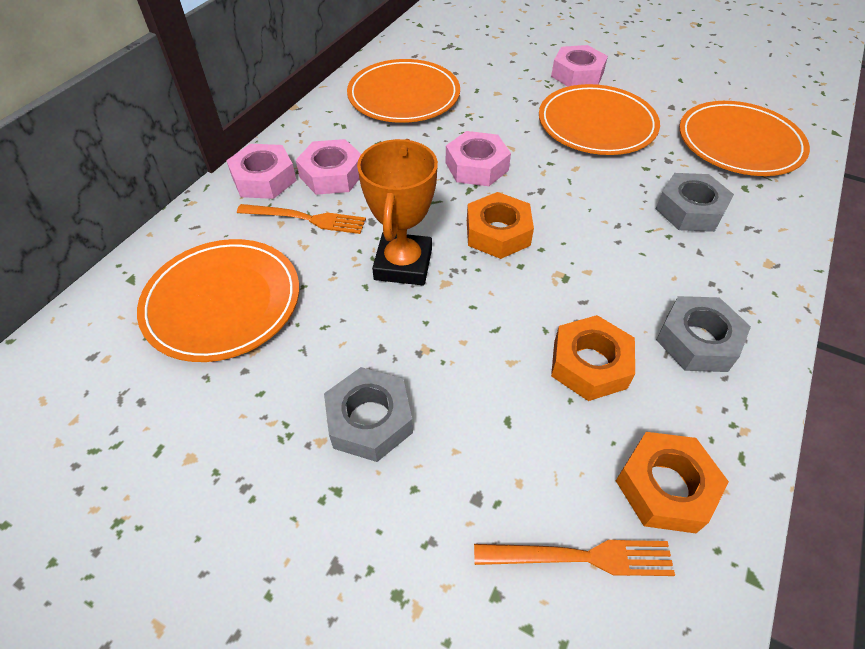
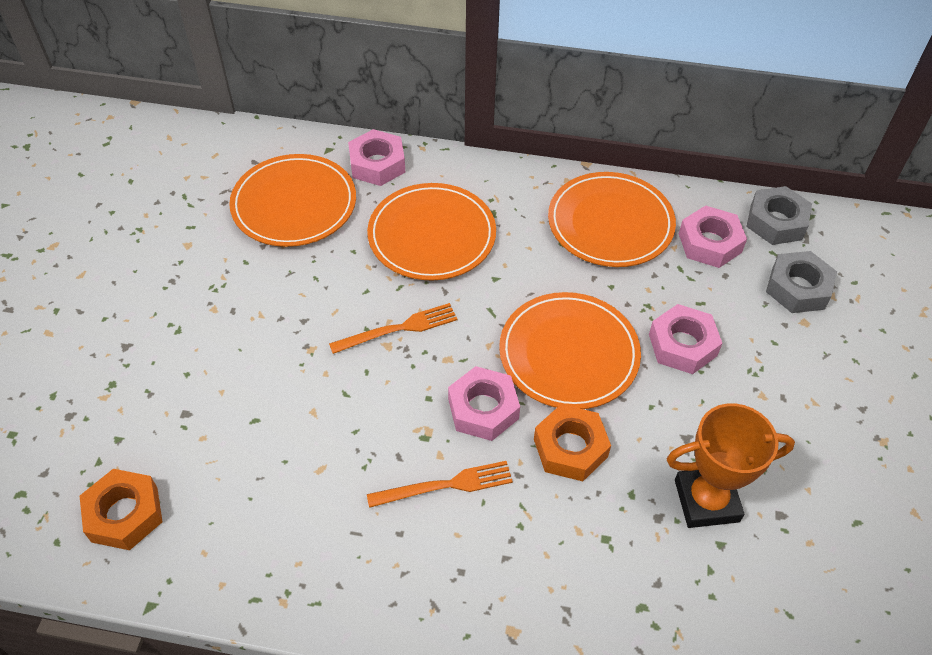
grey nut: [324,367,413,462] [656,173,734,232] [656,296,751,372] = 3 -> [746,186,812,245] [766,251,837,313] = 2
orange nut: [467,192,534,259] [551,315,635,401] [616,432,729,533] = 3 -> [80,469,163,550] [534,404,611,481] = 2

